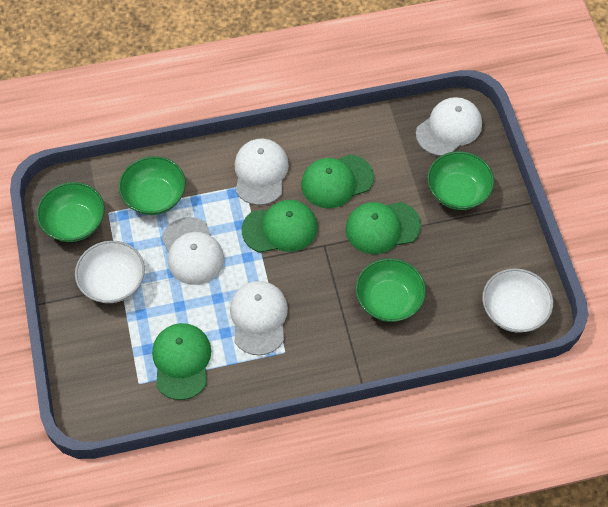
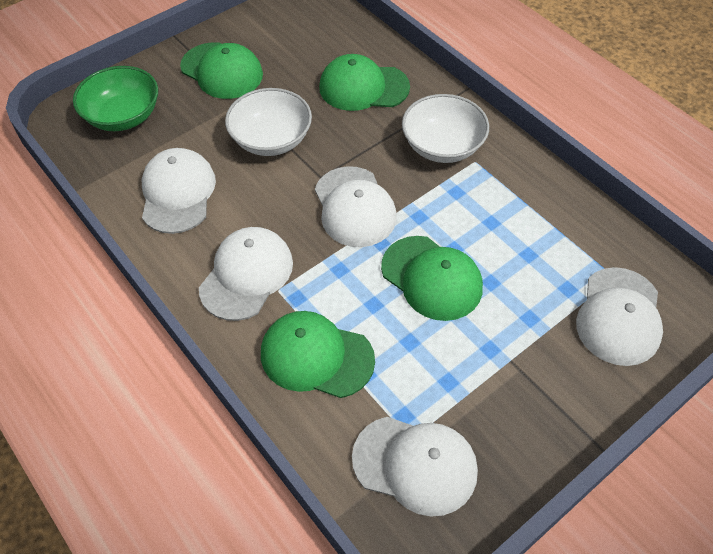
green bowl: [37,182,105,242] [119,156,186,215] [356,258,426,322] [427,151,494,210] = 4 -> [73,66,158,131] = 1
white cap: [162,217,224,285] [230,281,288,355] [235,139,289,205] [416,97,482,156] = 4 -> [142,148,216,234] [199,227,293,321] [315,166,397,247] [352,417,478,517] [576,267,663,366] = 5

